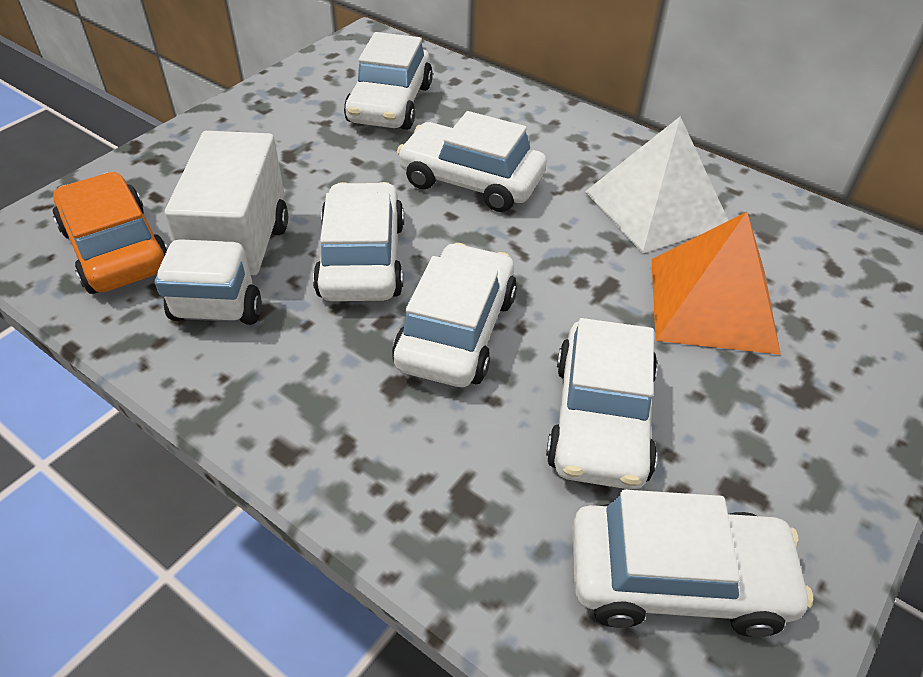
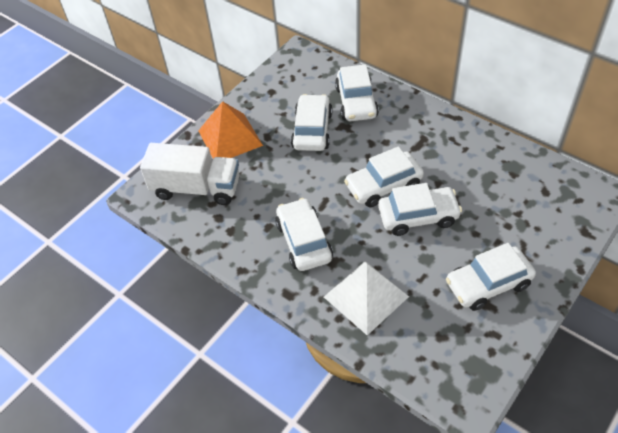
orange car: [53,172,168,294] = 1 -> none = 0

